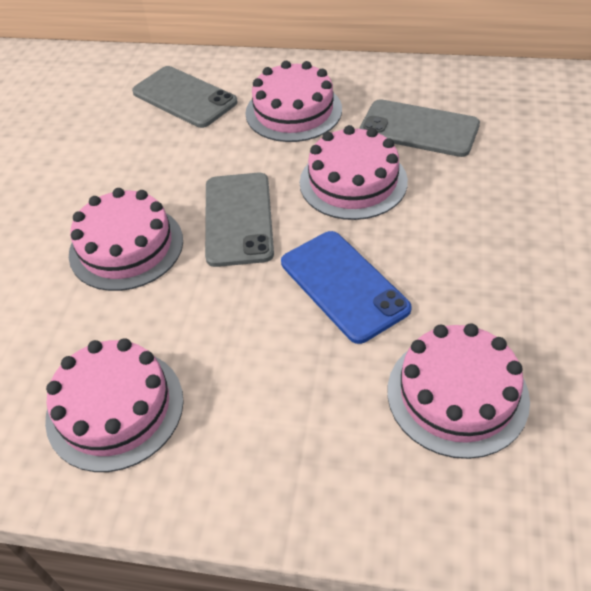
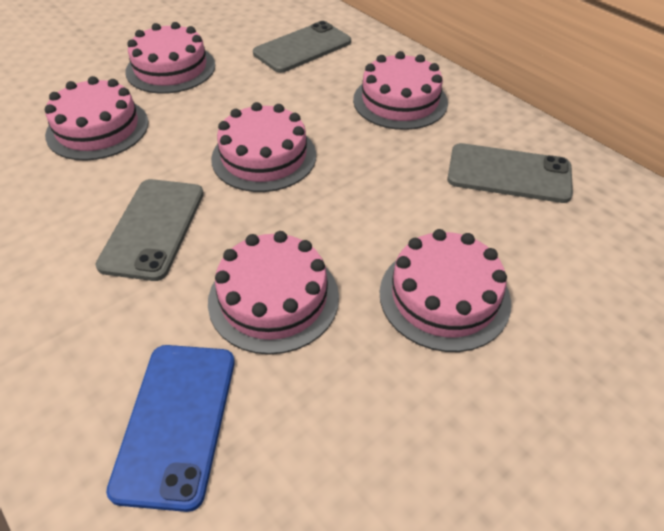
pink cake: [45,338,184,472] [69,188,183,291] [245,61,342,142] [300,125,408,220] [387,323,530,459] = 5 -> [45,76,149,161] [125,22,215,94] [208,231,339,355] [211,102,316,192] [353,51,448,130] [380,229,511,352] = 6

